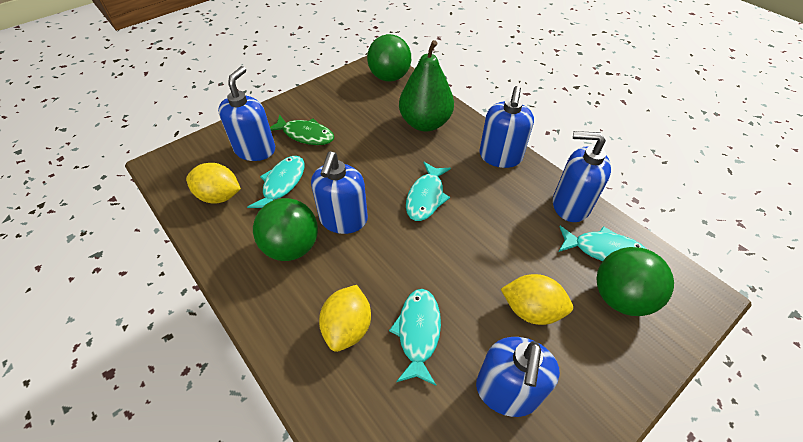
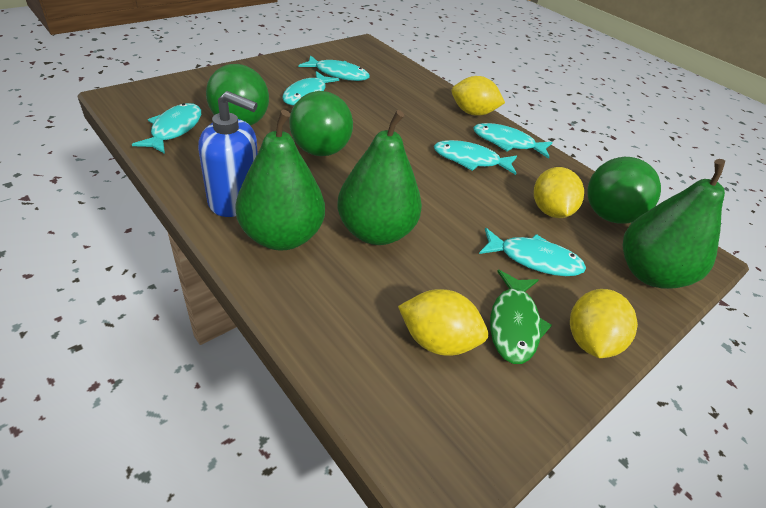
blue soap dispenser: [218,66,275,161] [311,151,368,234] [476,337,560,417] [480,86,534,168] [553,131,611,222] = 5 -> [198,91,258,217] = 1
green pear: [399,40,454,131] = 1 -> [235,110,325,251] [337,110,422,245] [623,159,725,289] = 3
turquoise fish: [247,156,304,208] [389,289,441,386] [406,162,451,221] [558,226,646,261] = 4 -> [132,103,201,154] [282,71,339,105] [299,55,370,81] [434,140,517,175] [473,123,553,159] [479,228,586,276] = 6
yellow lemon: [186,163,241,204] [319,285,371,352] [501,274,573,325] = 3 -> [398,289,488,356] [452,76,505,116] [534,167,584,218] [570,289,638,358] = 4

